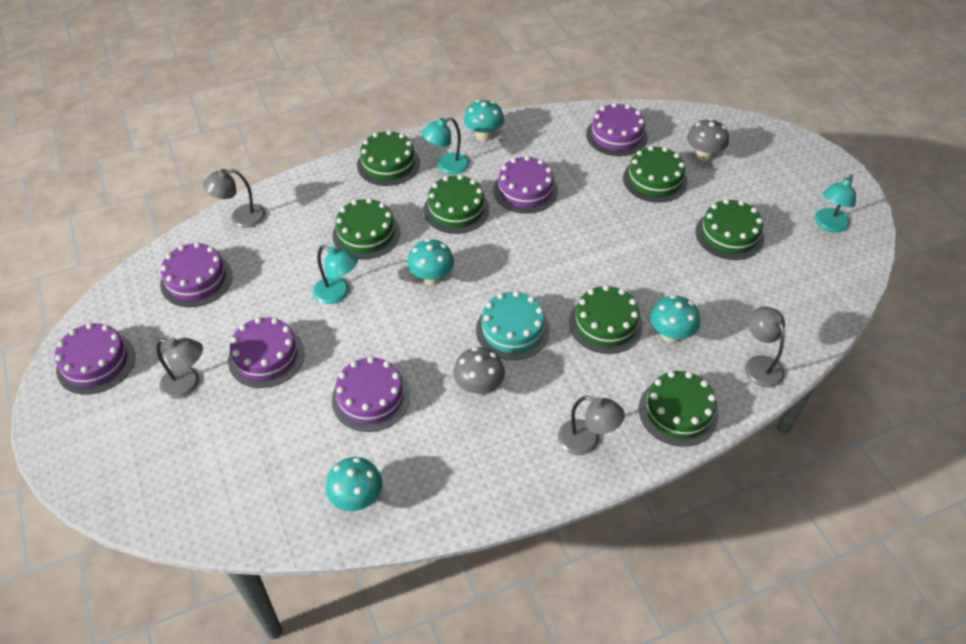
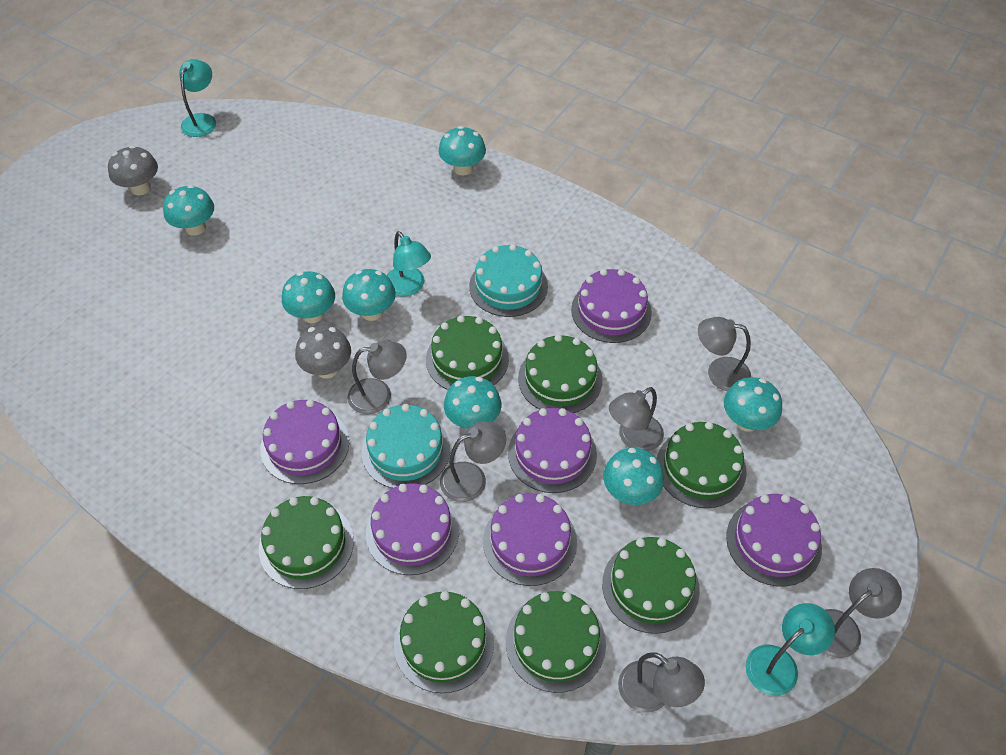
grey lamp: [156,338,203,399] [203,169,266,228] [558,396,625,455] [745,306,785,388] = 4 -> [347,340,407,414] [440,421,506,502] [609,387,664,451] [618,652,705,713] [698,317,751,391] [823,568,902,658] = 6
turquoise cake: [476,291,550,360] = 1 -> [361,404,450,488] [469,244,548,317] = 2
turquoise mushroom: [326,457,382,511] [407,239,454,285] [464,100,504,141] [650,295,700,343] = 4 -> [163,185,214,236] [282,271,335,323] [342,269,396,321] [439,126,486,175] [444,376,501,429] [603,448,664,505] [724,377,782,432] = 7

